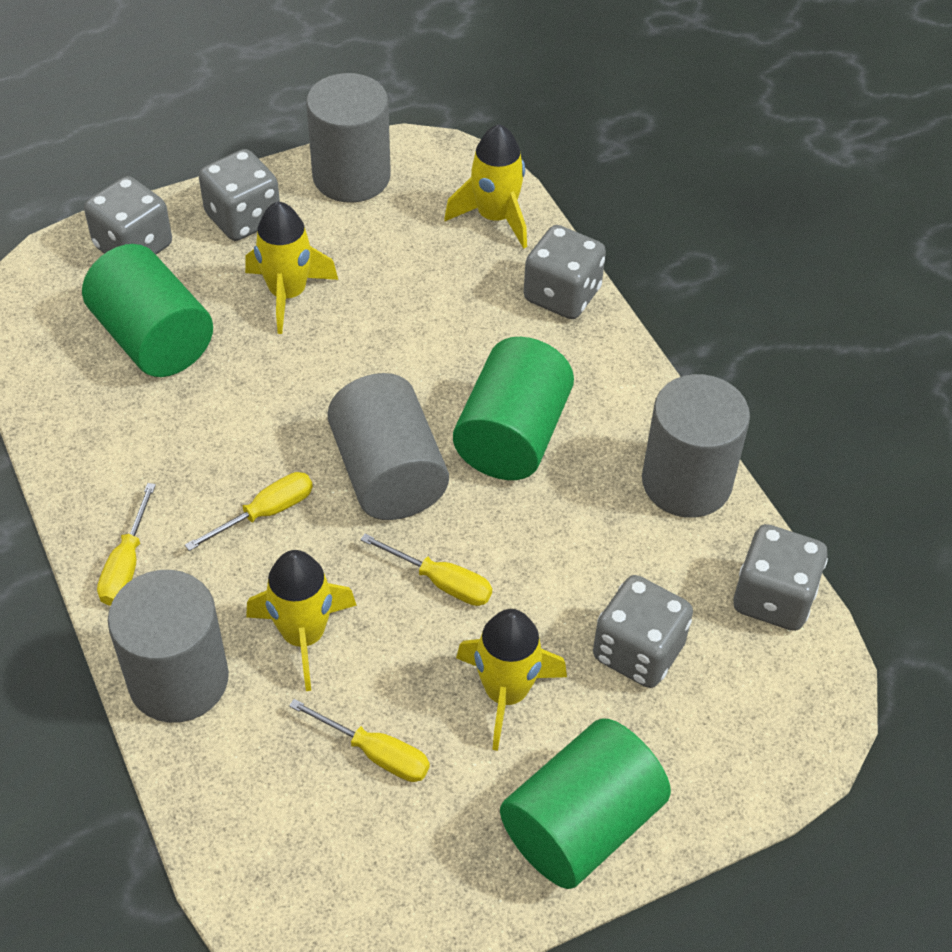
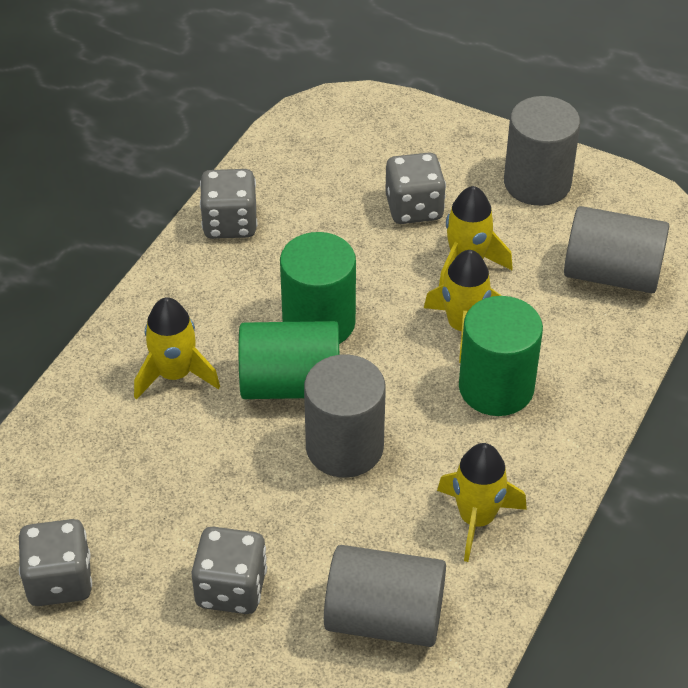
grey dice: [84,176,172,254] [199,149,280,241] [524,225,606,319] [593,575,693,688] [733,524,828,631] = 5 -> [19,519,92,606] [191,527,267,614] [200,169,258,239] [385,152,446,224] = 4
yellow screwdriver: [97,483,156,605] [185,472,313,551] [289,699,430,782] [360,534,492,606] = 4 -> none = 0

